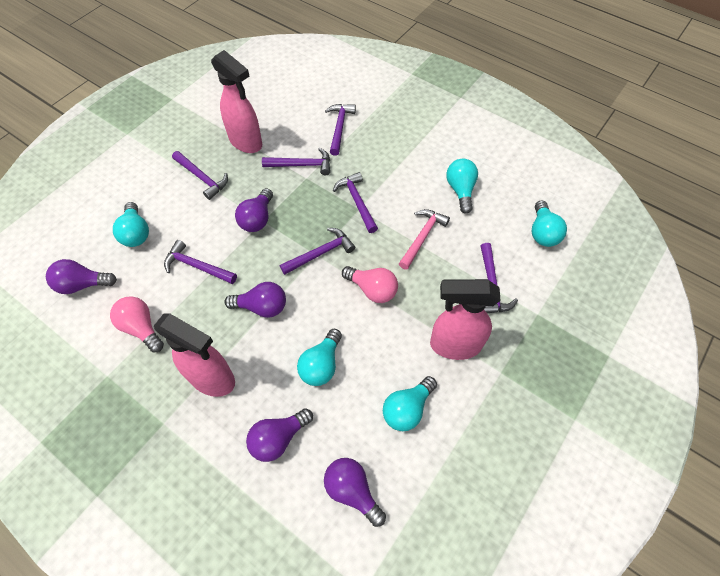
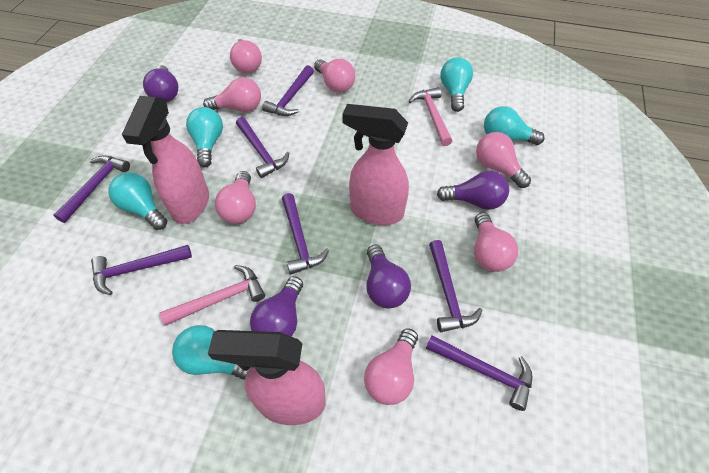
pink hammer: [399,209,450,270] = 1 -> [160,265,265,326] [409,87,452,146] = 2
pink light bulb: [110,296,164,352] [342,266,398,303] = 2 -> [203,77,261,112] [215,171,256,224] [230,39,262,73] [314,59,355,93] [364,328,418,405] [474,212,518,272] [476,132,531,188] = 7
purple light bulb: [46,259,117,294] [225,282,286,318] [235,188,273,232] [246,408,313,462] [324,458,386,527] = 5 -> [143,65,178,103] [250,276,303,337] [366,244,411,308] [437,171,509,210] = 4

